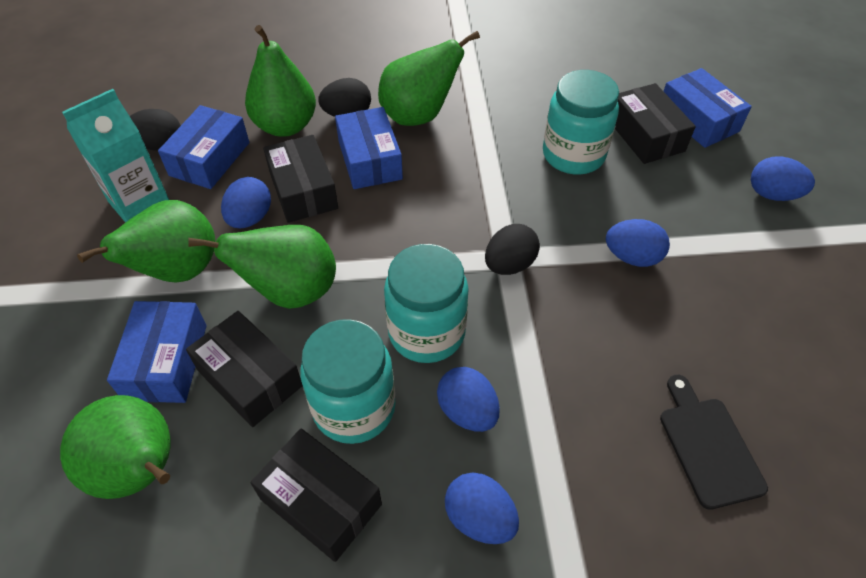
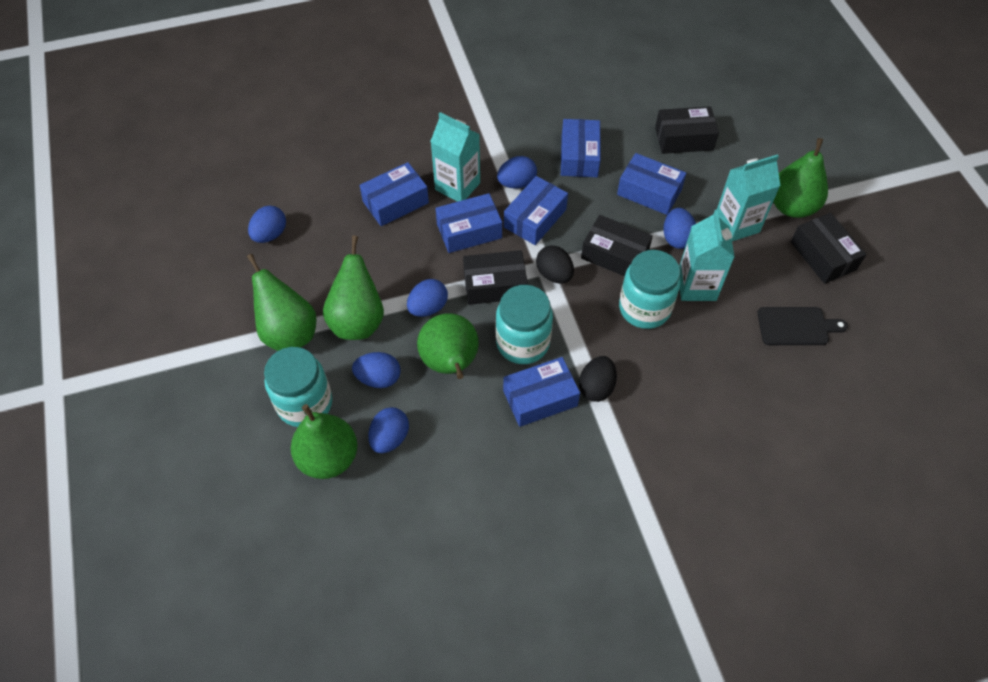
black egg: [130,109,181,151] [318,78,371,117] [485,224,540,275] = 3 -> [536,245,574,284] [579,356,617,402] = 2
blue box: [107,301,207,403] [158,105,249,189] [335,107,403,189] [664,68,752,148] = 4 -> [360,162,429,226] [435,193,502,253] [503,357,580,427] [504,176,568,245] [561,119,600,177] [617,153,686,215] = 6
blue egg: [221,177,271,228] [437,367,500,432] [445,473,519,544] [606,219,670,267] [751,156,815,201] = 5 -> [248,206,286,243] [352,352,400,388] [368,407,409,453] [407,279,448,317] [497,156,537,189] [663,208,696,249] = 6
turquoise carton: [62,89,169,223] = 1 -> [430,112,480,202] [679,210,735,301] [717,154,780,241] = 3

